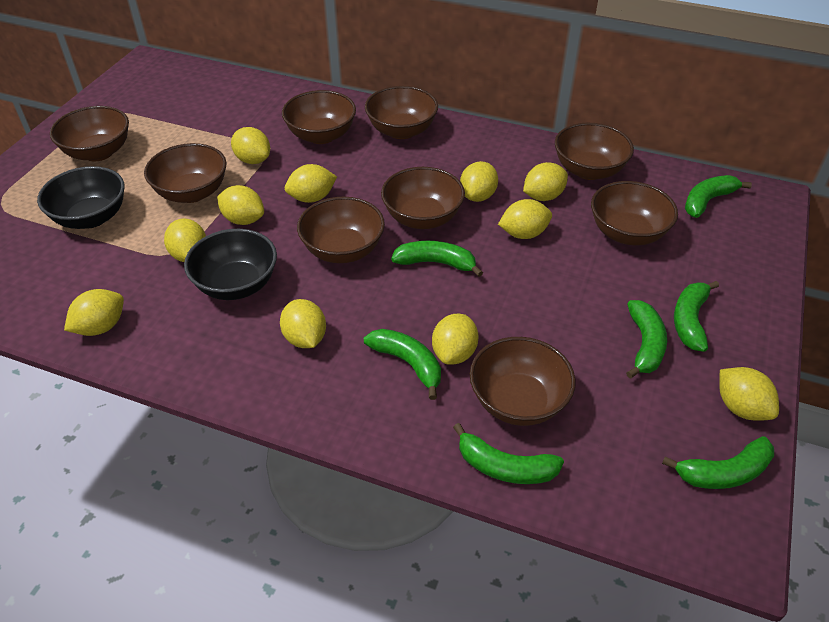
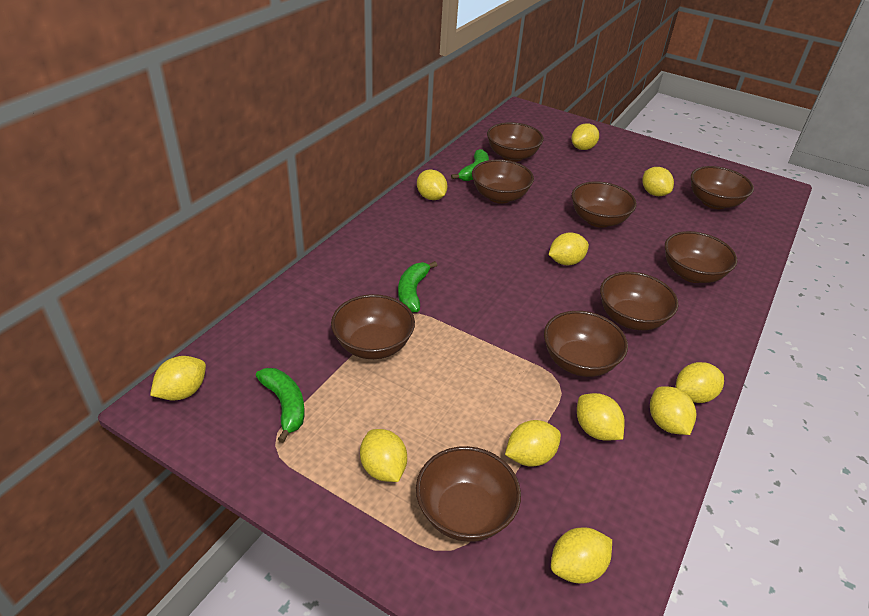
black bowl: [37,166,125,229] [184,229,277,300] = 2 -> none = 0
green banana: [364,329,441,400] [391,241,483,277] [453,423,564,484] [626,300,667,378] [662,436,774,489] [674,281,719,352] [685,175,752,218] = 7 -> [256,368,304,443] [398,261,437,312] [451,149,489,181] = 3

